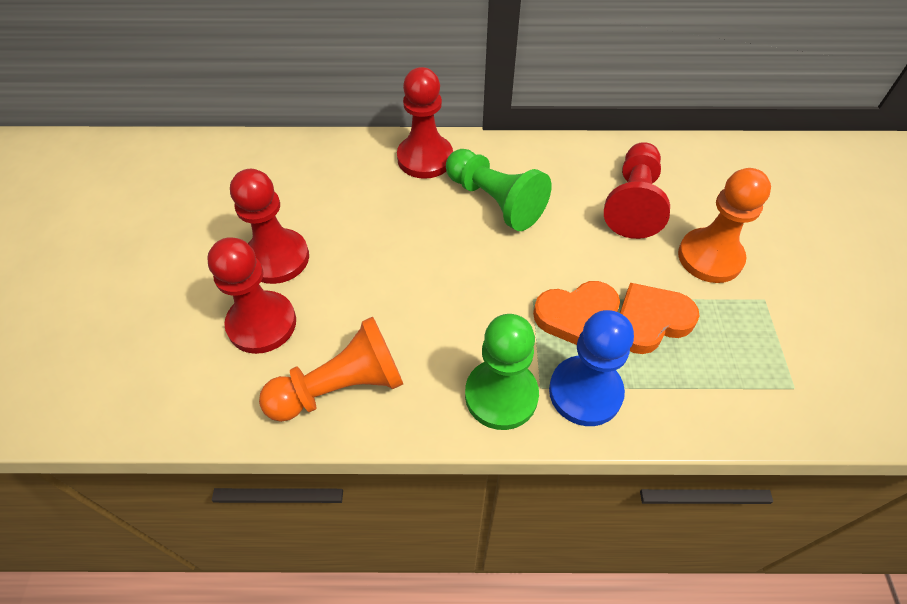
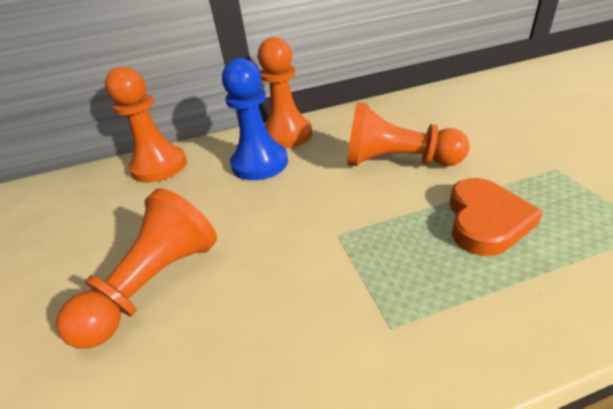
green pawn: [446,149,552,231] [465,314,539,430] = 2 -> none = 0
orange heart: [533,281,620,345] [620,283,700,354] = 2 -> [449,178,543,256] = 1
orange pawn: [259,317,403,422] [678,168,771,283] = 2 -> [56,188,217,349] [105,67,187,183] [257,37,312,149] [347,102,470,166] = 4
red pawn: [207,237,296,354] [230,169,309,284] [397,67,453,179] [604,142,670,239] = 4 -> none = 0

